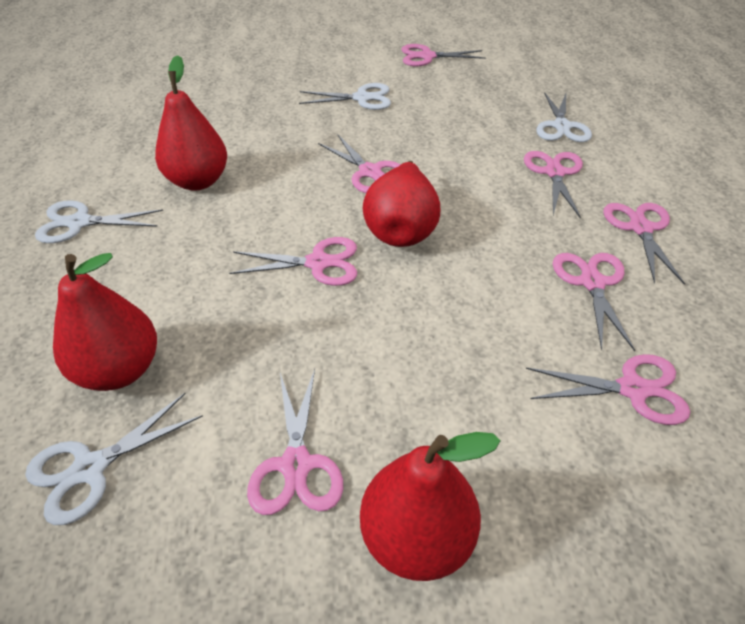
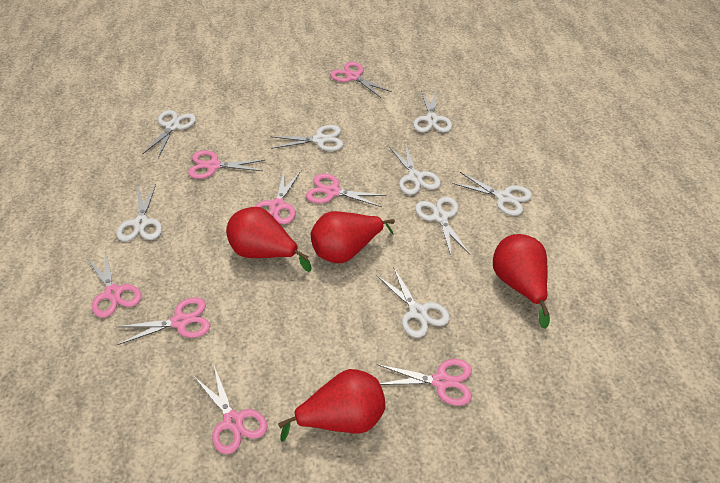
white scissors: [25,393,203,525] [35,200,163,243] [299,83,391,110] [536,92,592,142] = 4 -> [116,184,162,241] [142,110,196,158] [270,125,343,151] [376,266,450,338] [389,143,441,195] [413,90,452,132] [415,196,470,255] [452,172,532,216] = 8

